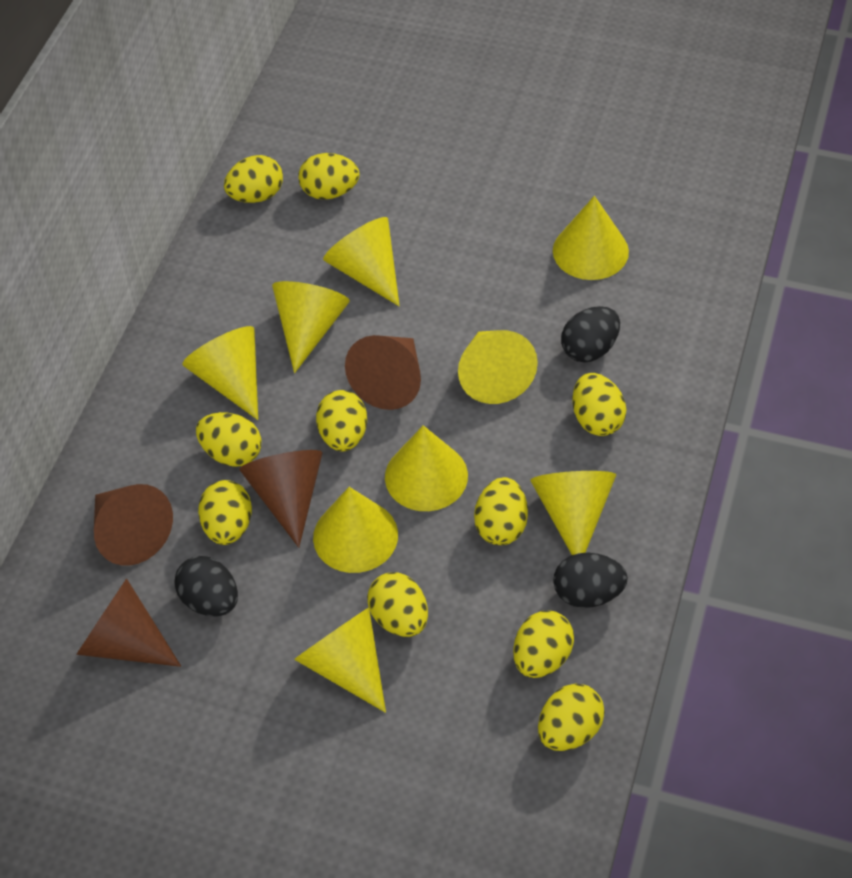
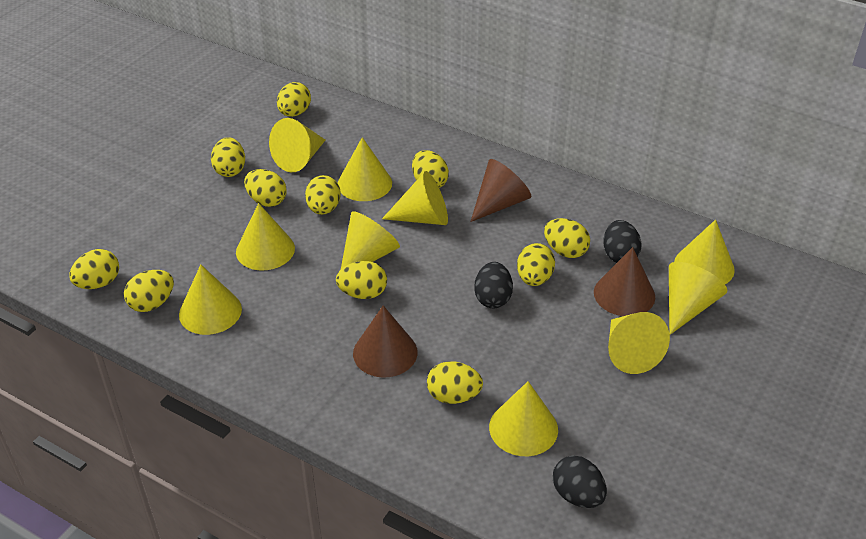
brown cone: [76,578,181,667] [94,484,173,566] [239,450,322,548] [345,335,421,410] = 4 -> [353,306,418,377] [470,159,531,222] [594,247,655,316] = 3
yellow cone: [182,326,258,420] [272,281,350,373] [294,608,386,713] [313,487,398,573] [323,217,400,306] [385,425,468,511] [458,330,538,404] [530,471,616,555] [553,196,629,280] = 9 -> [179,264,242,335] [236,203,295,271] [269,118,325,172] [338,137,392,201] [341,211,400,269] [382,171,448,225] [489,381,558,456] [608,312,670,374] [669,262,727,335] [674,220,735,284] = 10
yellow egg: [196,412,261,467] [198,480,252,545] [224,155,283,203] [298,153,359,200] [316,390,367,451] [367,572,428,637] [474,477,528,545] [513,611,574,678] [538,683,605,751] [573,373,627,436] = 10 -> [69,249,119,289] [124,270,174,312] [211,137,245,177] [244,169,287,207] [277,82,311,117] [305,175,341,215] [336,261,387,299] [412,150,449,188] [427,361,483,404] [517,243,555,286] [544,218,590,258] = 11

